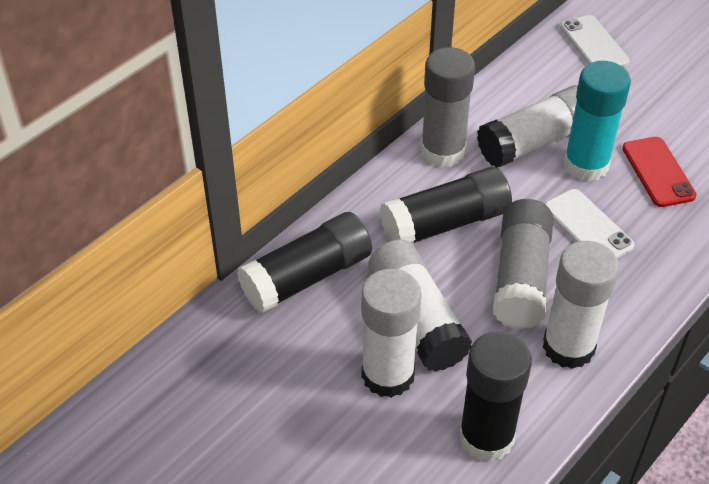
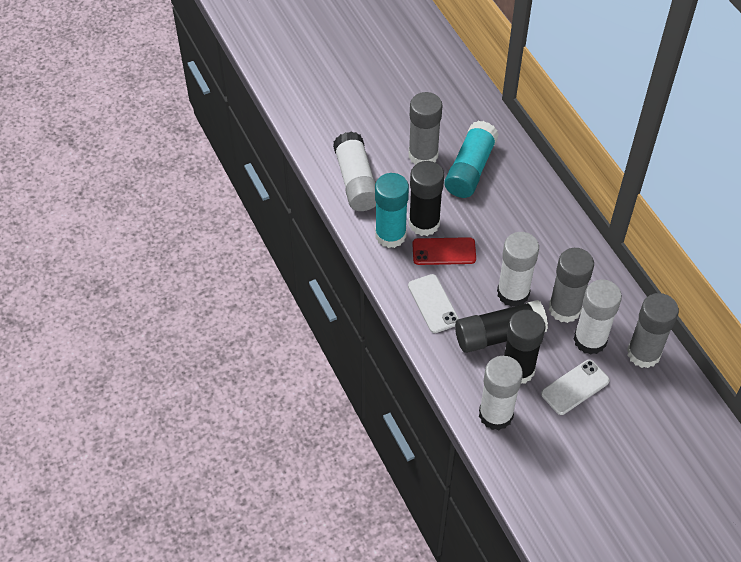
grey glue stick: [421,47,475,167] [493,199,553,329] = 2 -> [409,92,442,165] [549,248,594,323] [627,293,679,368] = 3
turquoise glue stick: [564,61,631,182] = 1 -> [375,173,409,248] [444,121,499,198] = 2

